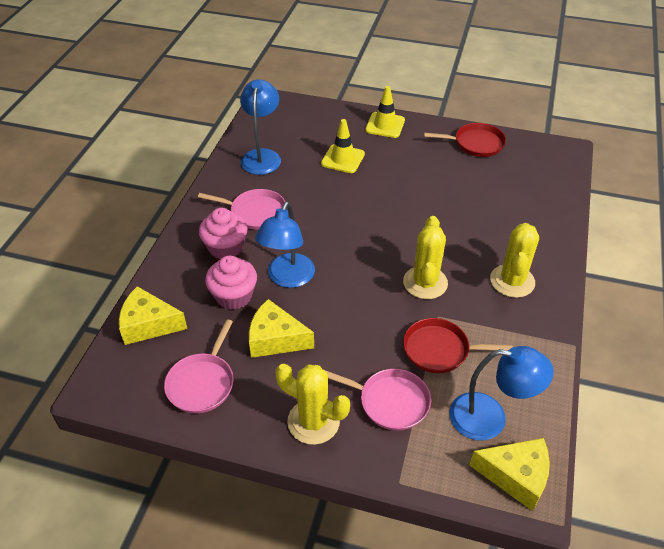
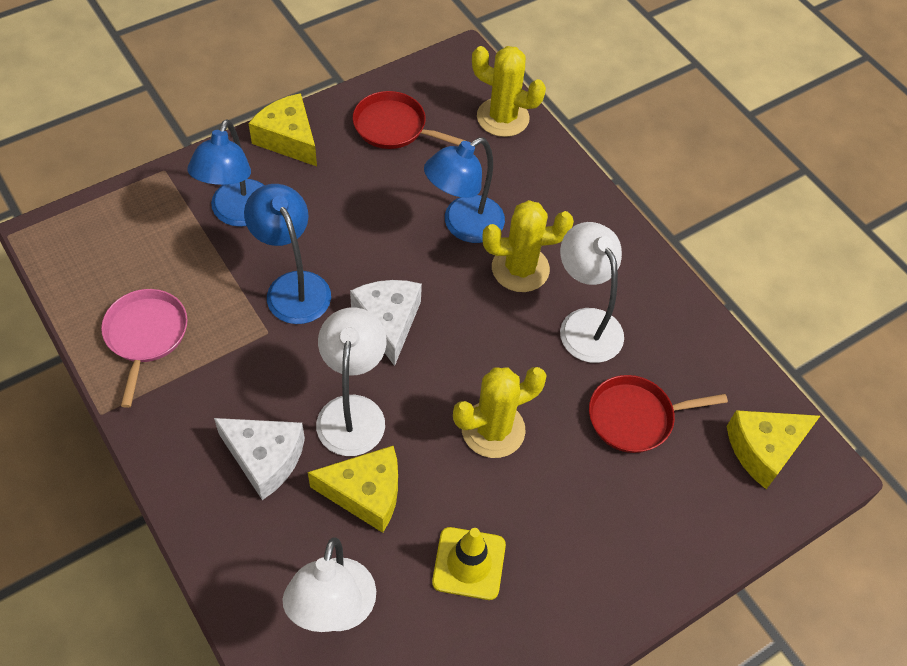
pink cupcake: [199,208,248,259] [205,256,257,310] = 2 -> none = 0
pink pan: [164,319,234,413] [198,189,285,230] [324,369,431,431] = 3 -> [101,289,188,408] = 1
white cheese: none = 0 -> [214,418,305,500] [350,280,422,366] = 2
white lamp: none = 0 -> [283,537,376,632] [316,307,386,456] [560,222,624,363] = 3
yellow traffic cone: [321,119,365,173] [365,86,405,138] = 2 -> [432,527,506,600] = 1

